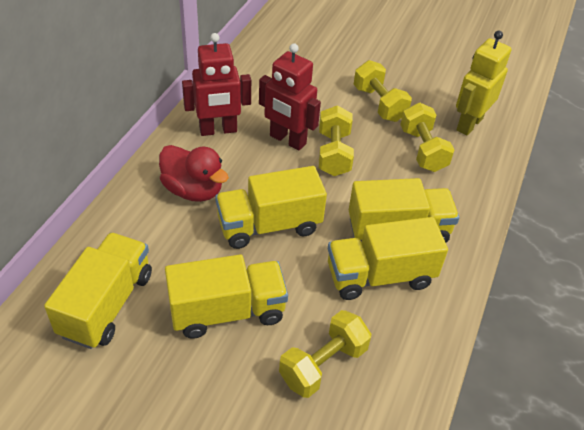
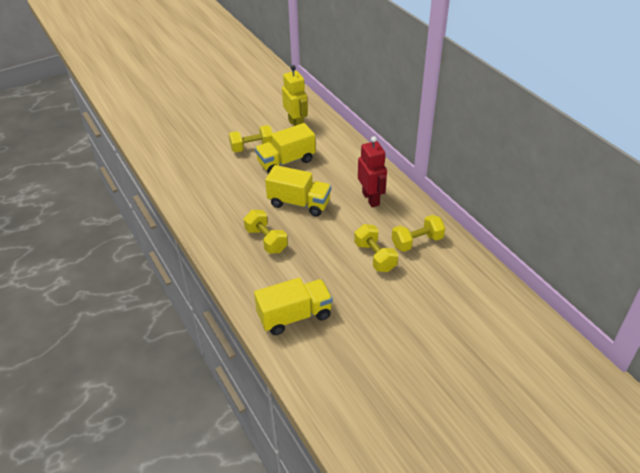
red duck: [159,145,229,202] = 1 -> none = 0
red robot: [182,33,251,136] [259,43,321,150] = 2 -> [358,136,387,207] = 1
yellow truck: [44,232,152,349] [165,255,288,339] [215,166,327,249] [328,217,448,300] [349,178,459,243] = 5 -> [254,278,333,335] [255,123,316,174] [265,165,331,217] = 3

